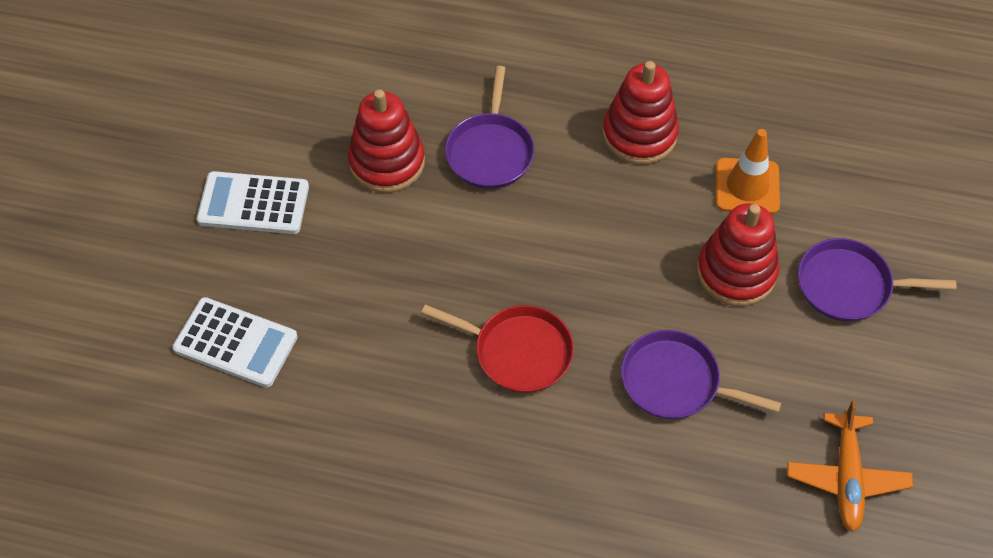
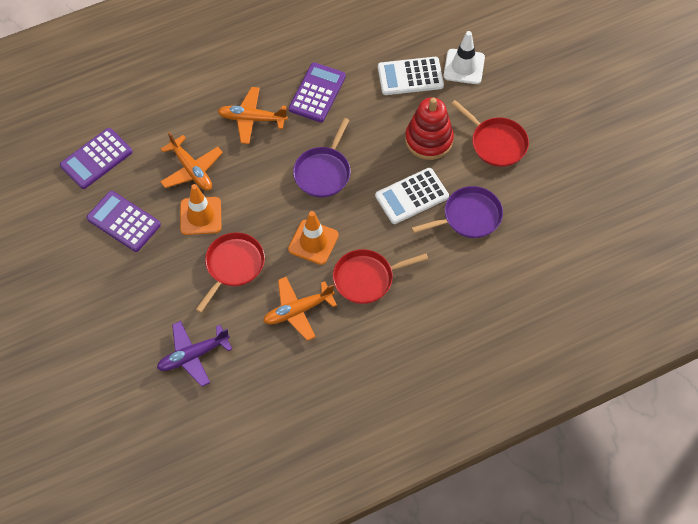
orange plane: [787,399,913,532] = 1 -> [160,132,223,191] [218,87,288,144] [263,277,337,341] = 3
orange traffic cone: [716,129,780,214] = 1 -> [180,184,221,235] [288,211,339,265] = 2
purple calculator: none = 0 -> [60,128,132,189] [86,191,161,252] [289,62,346,122] = 3
purple pan: [445,66,534,189] [621,330,781,419] [798,238,957,322] = 3 -> [293,118,351,198] [411,186,503,238] = 2
purple plane: none = 0 -> [157,321,232,387] = 1
red pan: [421,304,574,393] = 1 -> [196,232,265,313] [333,249,428,304] [451,100,529,167] = 3
red stacking toy: [348,89,425,193] [602,61,679,164] [697,203,779,306] = 3 -> [405,97,454,160] = 1
white traffic cone: none = 0 -> [443,31,485,84] = 1

